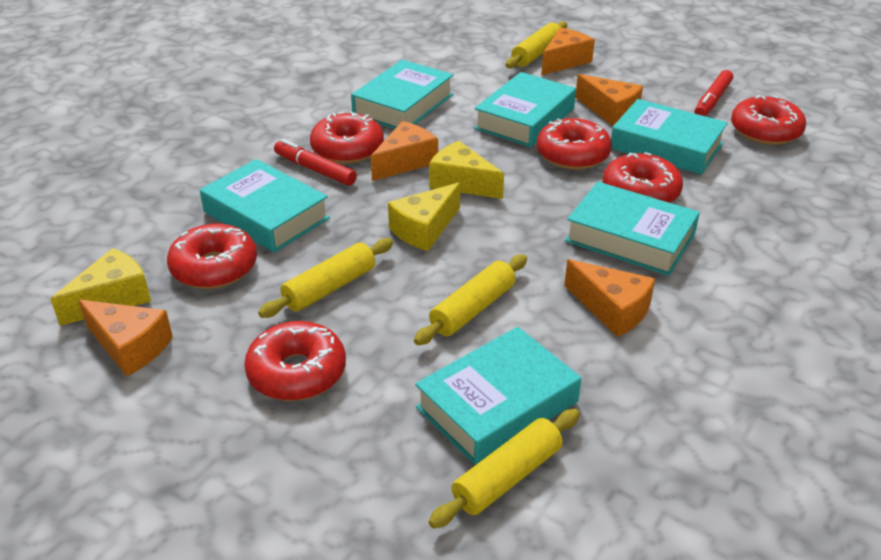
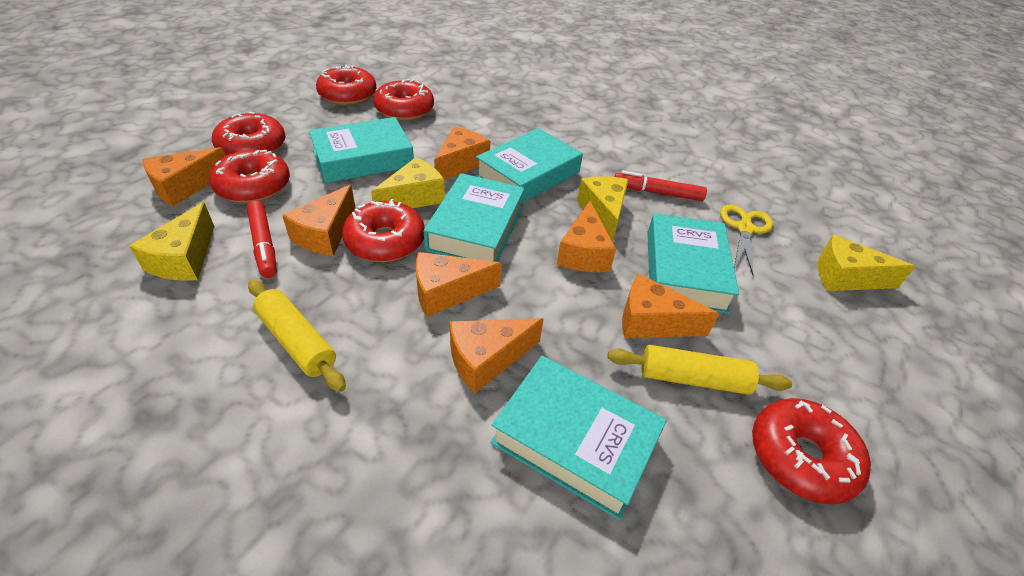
orange cheese: [78,299,173,376] [371,121,438,181] [541,27,595,76] [564,259,655,337] [575,74,643,126] = 5 -> [143,147,225,206] [282,185,355,256] [416,252,502,317] [434,126,490,180] [450,318,543,393] [557,201,616,272] [622,274,719,338] = 7
turquoise book: [200,159,330,253] [351,60,453,129] [415,327,581,465] [474,72,576,147] [565,182,700,276] [611,99,728,175] = 6 -> [309,117,414,183] [424,173,525,262] [476,128,583,205] [490,356,667,520] [647,213,739,314] = 5
yellow cheese: [51,248,151,326] [388,182,460,251] [429,141,504,199] = 3 -> [129,202,215,281] [371,157,445,208] [577,176,629,242] [818,235,916,291] = 4
yellow rolling pin: [258,238,393,318] [414,254,527,345] [428,409,580,528] [505,21,567,68] = 4 -> [248,280,346,392] [607,345,792,395] = 2
yellow scissors: none = 0 -> [720,205,773,276] = 1

